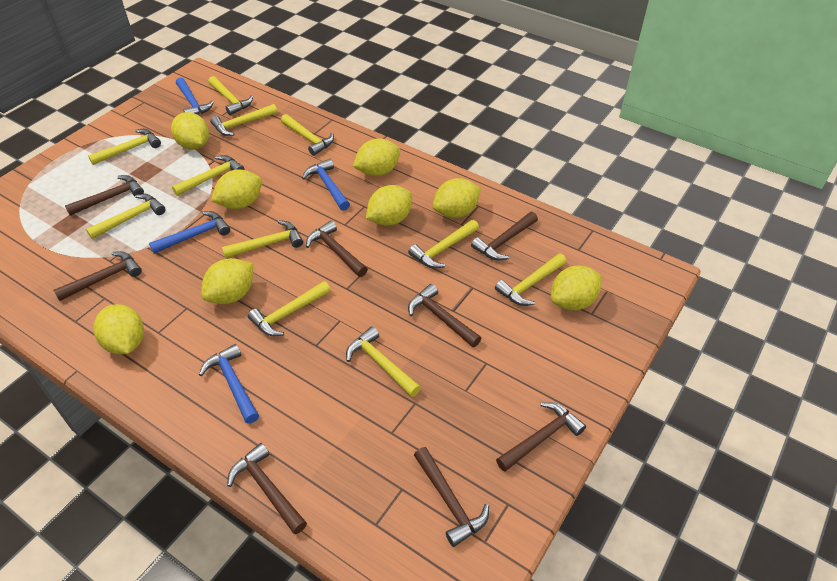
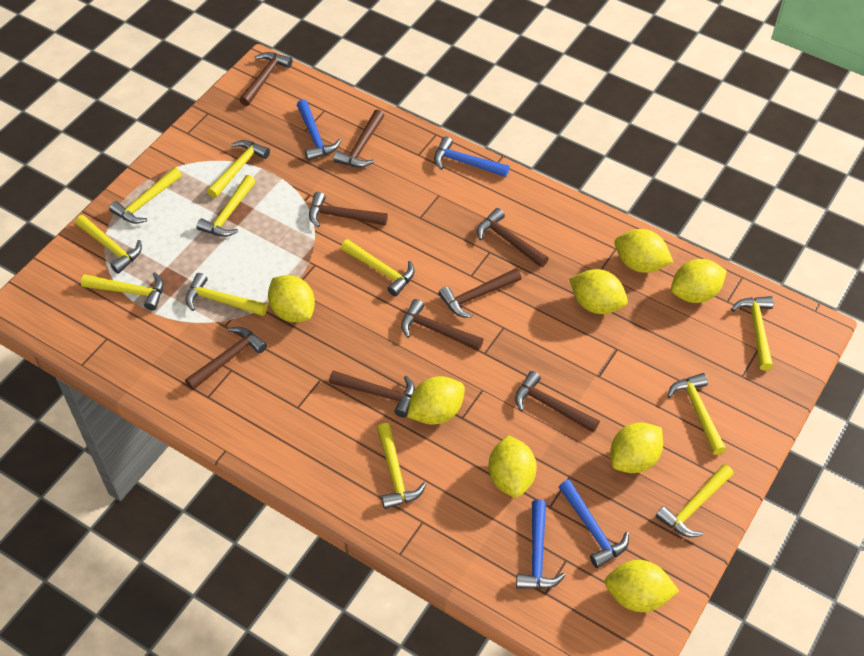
brown hammer: [53,251,142,301] [65,175,144,216] [227,443,307,534] [306,220,368,277] [408,284,481,347] [414,447,489,547] [471,212,538,260] [496,402,586,472] = 8 -> [185,327,267,390] [239,52,293,106] [309,192,388,227] [329,370,415,418] [334,109,384,168] [401,299,484,351] [438,268,521,318] [477,208,549,267] [515,371,600,432] = 9

